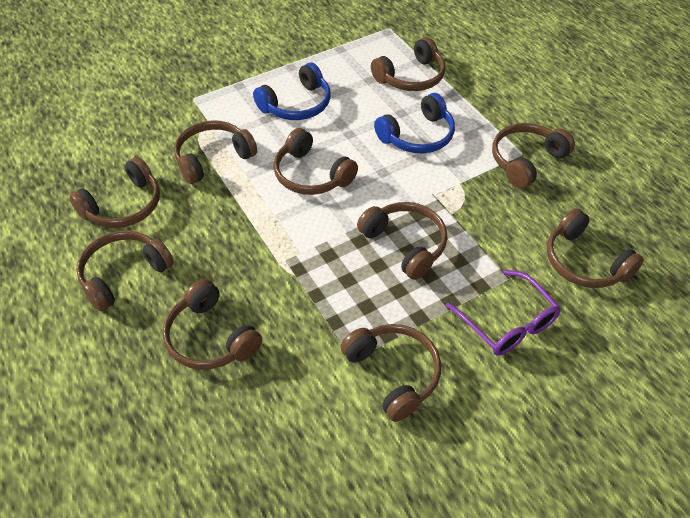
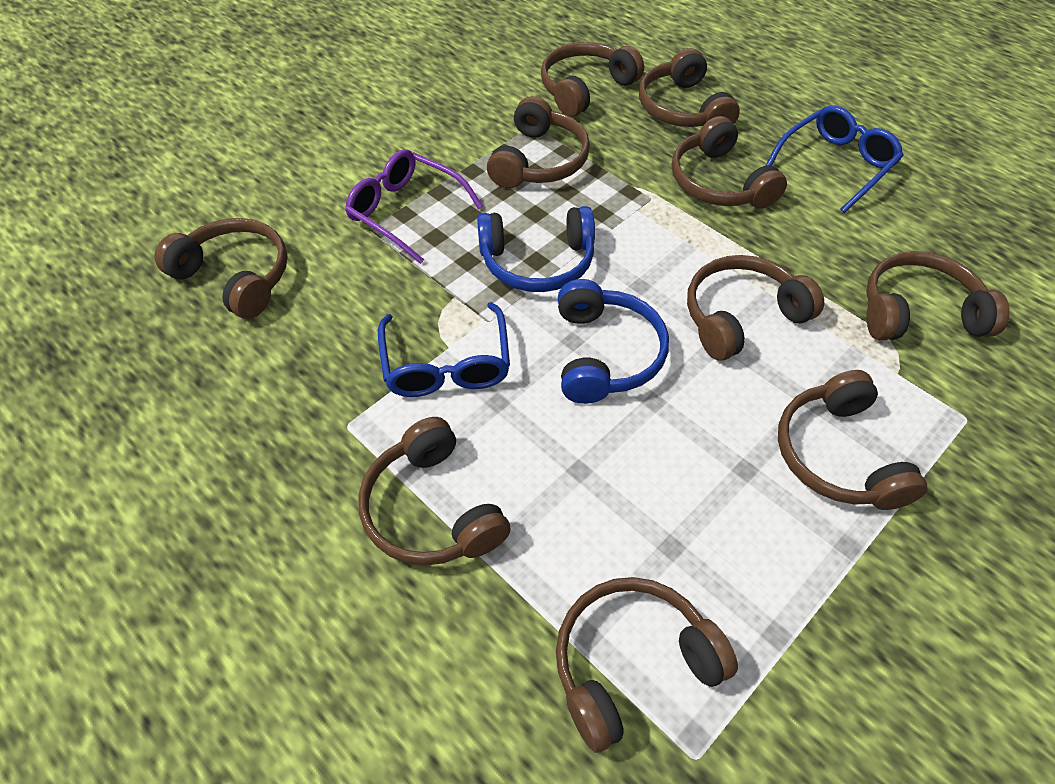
blue glasses: none = 0 -> [378,302,510,397] [766,105,904,213] = 2

